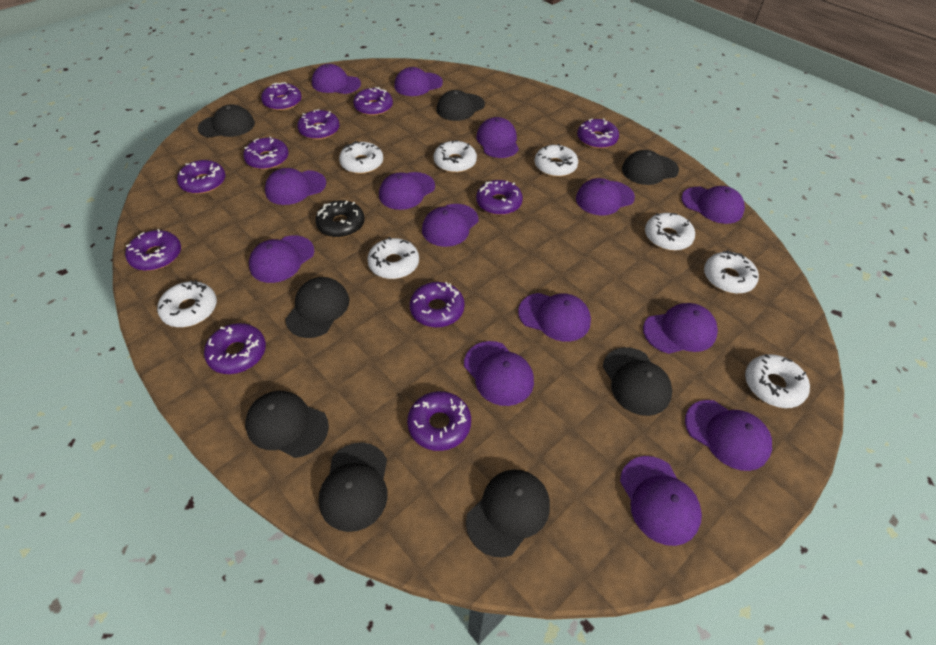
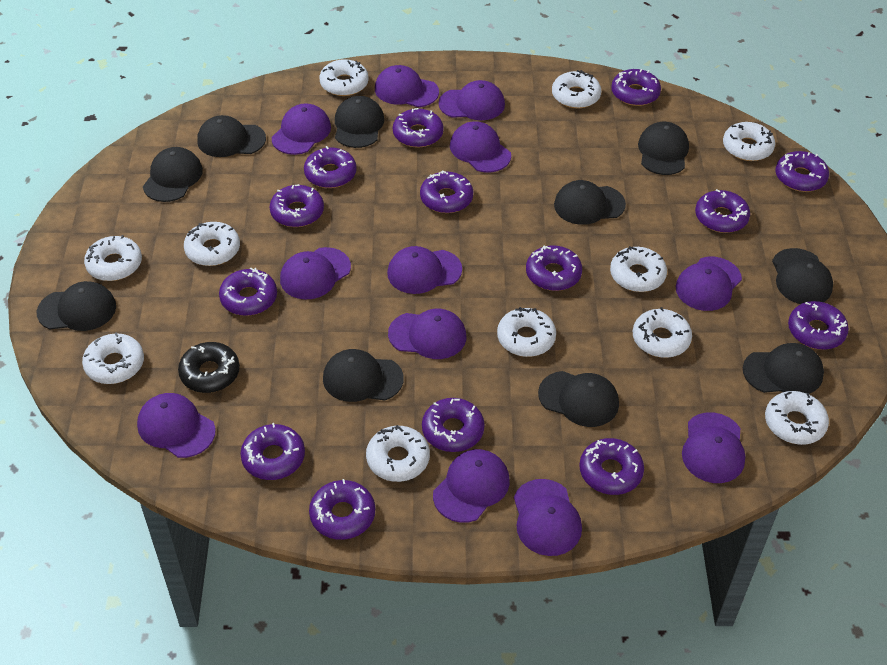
black cap: [198,104,255,138] [245,391,329,458] [285,277,349,338] [319,442,387,532] [436,90,485,121] [466,470,550,558] [603,347,672,416] [622,150,679,185] = 8 -> [37,281,116,331] [143,147,203,202] [197,115,266,157] [323,349,404,402] [335,96,384,148] [538,371,619,427] [554,180,626,225] [638,122,689,175] [743,343,824,394] [772,248,833,304] = 10
purple cap: [249,236,314,283] [265,168,326,205] [312,64,361,94] [379,172,435,210] [394,67,443,96] [422,204,478,247] [464,341,534,406] [476,117,519,158] [518,293,591,342] [576,178,635,215] [620,456,702,546] [643,303,718,354] [681,186,745,224] [685,400,772,471] = 14 -> [137,393,216,458] [272,103,331,155] [280,247,351,300] [375,65,439,107] [387,246,462,294] [388,308,466,359] [433,449,510,523] [439,80,505,120] [450,121,511,173] [514,479,582,556] [676,257,742,311] [682,412,745,483] = 12
purple donut: [125,229,181,271] [177,160,225,194] [204,323,266,374] [243,136,289,170] [261,82,302,111] [297,109,339,140] [353,87,393,116] [407,391,471,451] [410,282,465,327] [476,180,523,215] [577,118,619,149] = 11 -> [219,268,277,316] [240,423,305,480] [270,184,324,227] [304,146,357,188] [309,479,375,540] [393,108,444,148] [420,170,473,213] [422,398,485,452] [526,245,582,291] [579,438,644,495] [611,69,661,106] [695,189,750,233] [775,151,829,192] [788,301,849,350] = 14
white donut: [157,280,217,327] [339,141,383,174] [367,237,419,279] [434,140,477,173] [535,144,578,177] [645,213,695,251] [704,250,759,294] [745,354,810,408] = 8 -> [82,333,144,384] [84,235,142,281] [184,222,240,266] [319,59,369,96] [366,425,430,482] [497,307,556,357] [552,70,601,108] [610,246,667,292] [633,307,692,358] [723,122,775,161] [765,391,829,445] = 11

